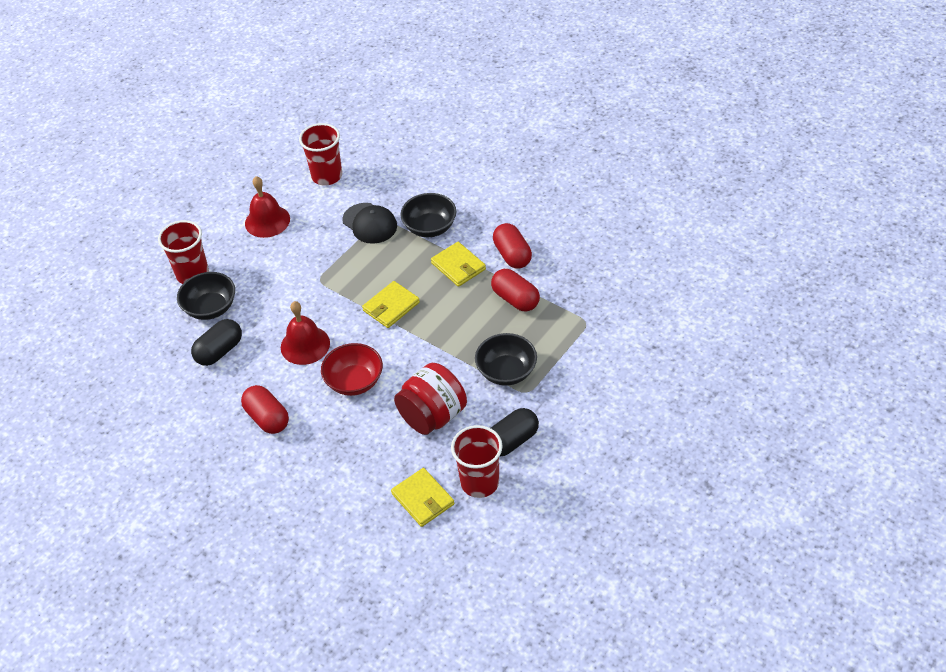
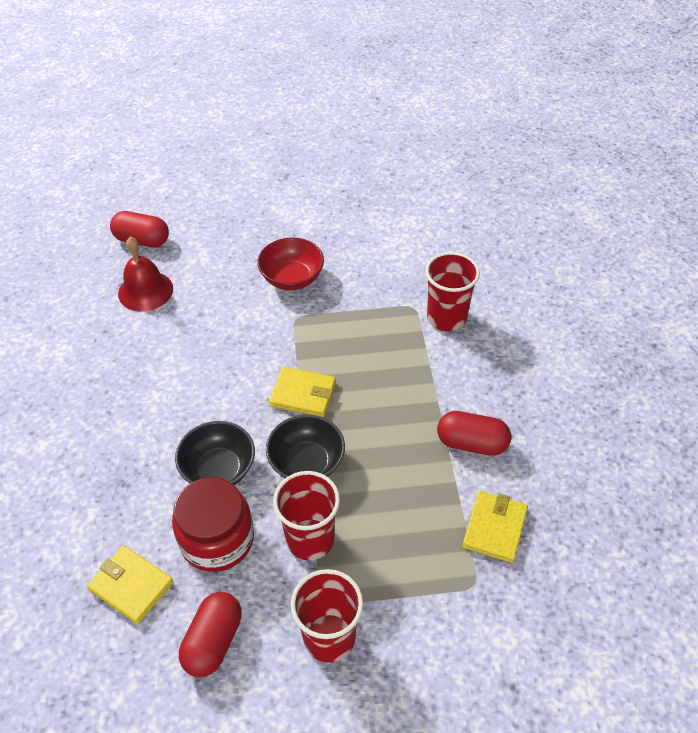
black bowl: [177,272,235,320] [400,193,456,237] [475,333,537,386] = 3 -> [175,421,255,485] [266,415,345,478] = 2
black cap: [342,203,397,244] = 1 -> none = 0
black capsule: [191,319,242,366] [491,408,539,456] = 2 -> none = 0
red bell: [245,176,290,238] [281,301,330,365] = 2 -> [118,236,173,311] = 1

